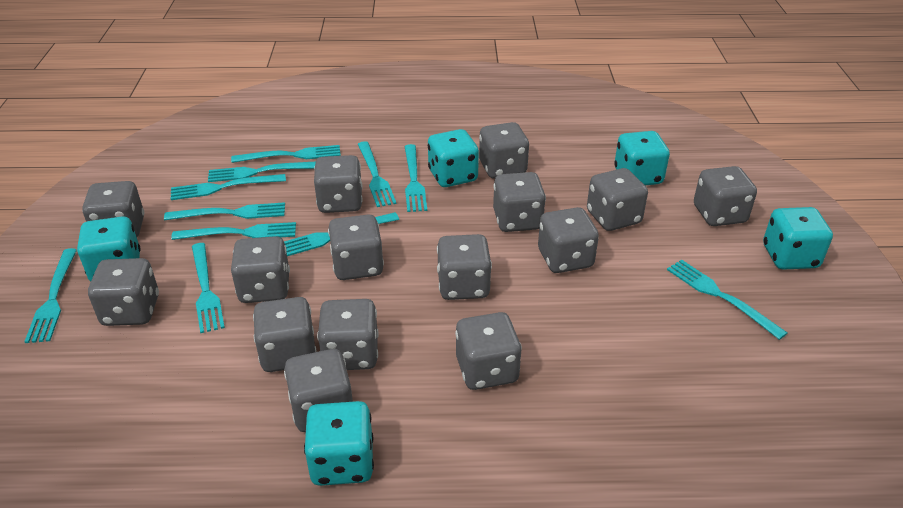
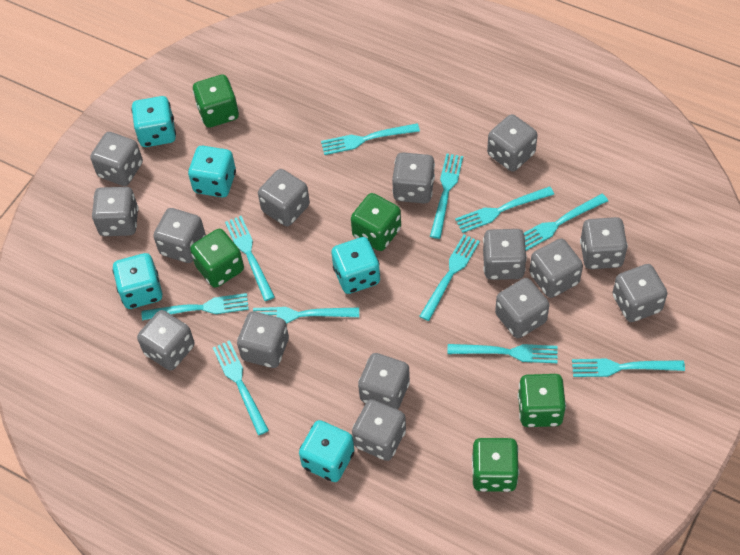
green dice: none = 0 -> [190,229,244,288] [193,75,239,128] [351,193,401,251] [472,438,519,492] [518,374,566,427] = 5

